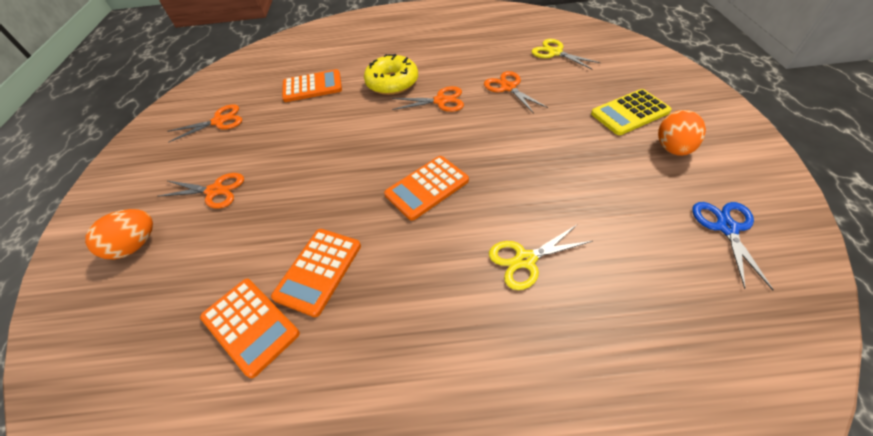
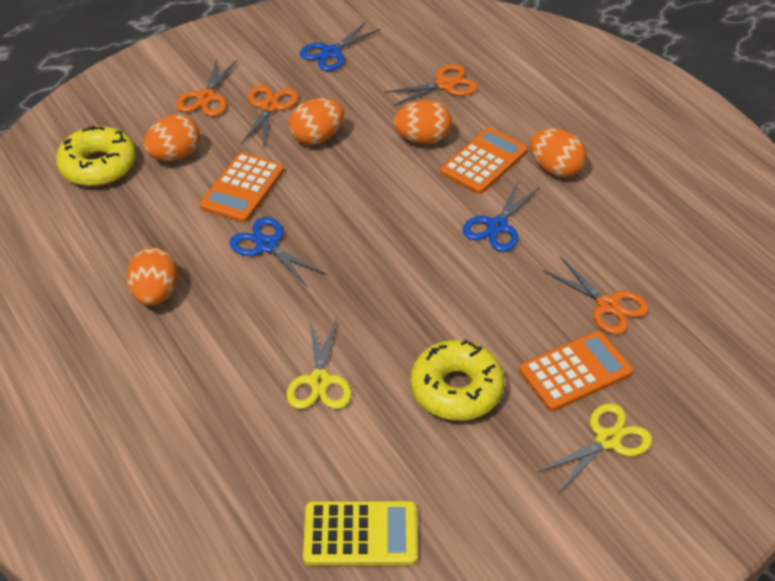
blue scissors: [692,202,773,290] = 1 -> [230,217,326,286] [300,22,380,71] [462,181,540,252] = 3
orange calculator: [200,279,300,378] [271,229,361,317] [282,69,342,102] [384,156,469,221] = 4 -> [200,152,284,223] [440,127,528,194] [519,331,633,411] = 3
orange egg: [85,209,153,259] [658,110,706,156] = 2 -> [127,248,178,306] [144,114,200,161] [289,98,344,145] [394,100,452,144] [530,128,587,177] = 5
yellow donut: [364,54,418,95] = 1 -> [56,125,136,186] [410,340,505,420] = 2

